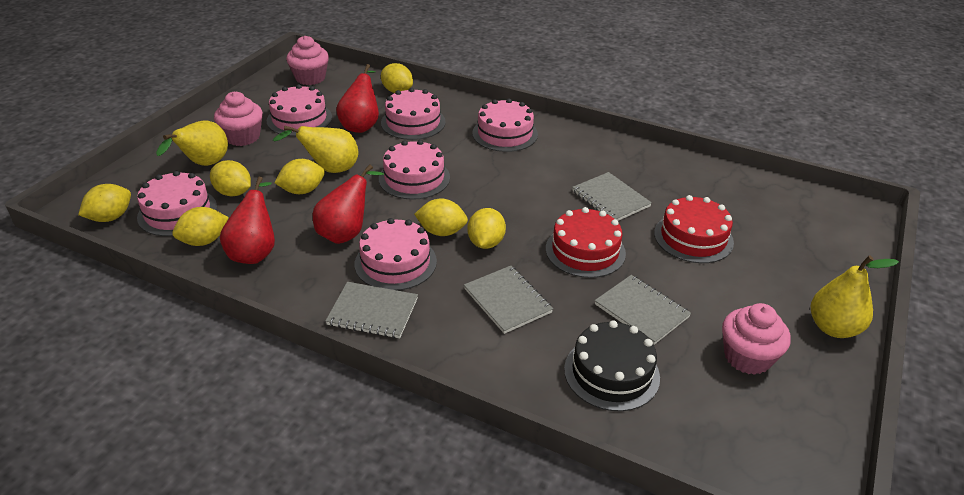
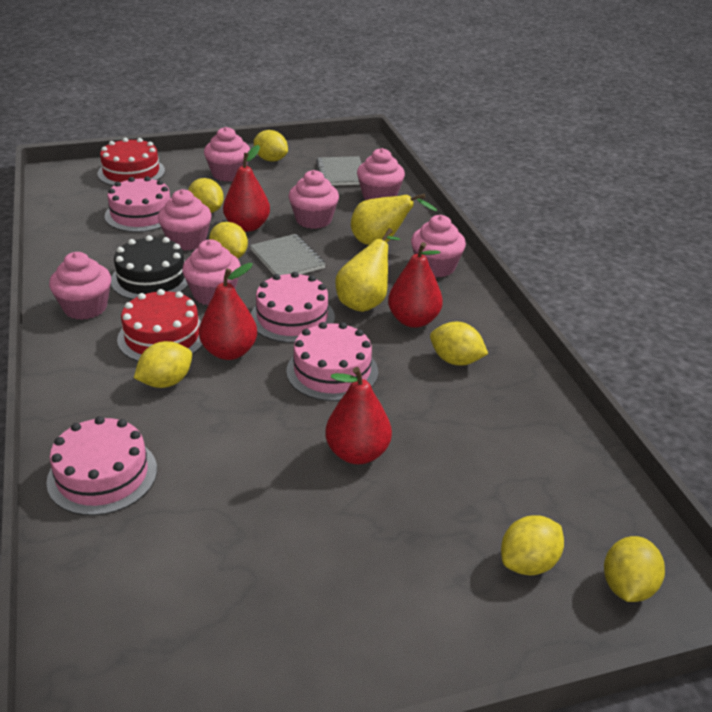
grey notebook: [326,282,418,338] [464,266,553,334] [572,172,652,221] [595,275,691,345] = 4 -> [250,234,325,275] [316,156,362,186] = 2
pink cake: [137,171,217,236] [267,84,332,136] [355,218,437,290] [379,140,450,200] [381,88,446,140] [472,98,538,152] = 6 -> [46,416,157,516] [105,176,170,232] [251,272,335,343] [286,322,378,401] = 4
pink cupcake: [214,92,263,146] [286,36,329,85] [722,303,791,375] = 3 -> [49,252,111,320] [158,189,212,251] [182,240,241,305] [204,127,250,182] [288,170,339,229] [357,148,405,200] [411,215,466,278] = 7
red pear: [220,176,275,264] [313,164,384,244] [336,64,379,133] = 3 -> [199,263,257,360] [223,145,270,232] [325,367,392,464] [388,242,443,328] = 4
yellow pear: [156,121,228,166] [273,126,359,173] [811,255,899,338] = 3 -> [335,228,400,312] [351,193,438,245] = 2

